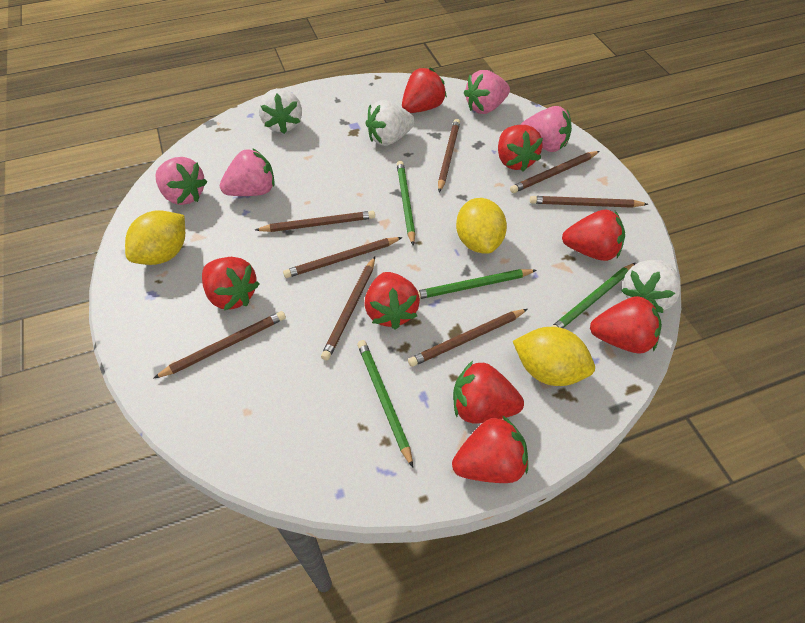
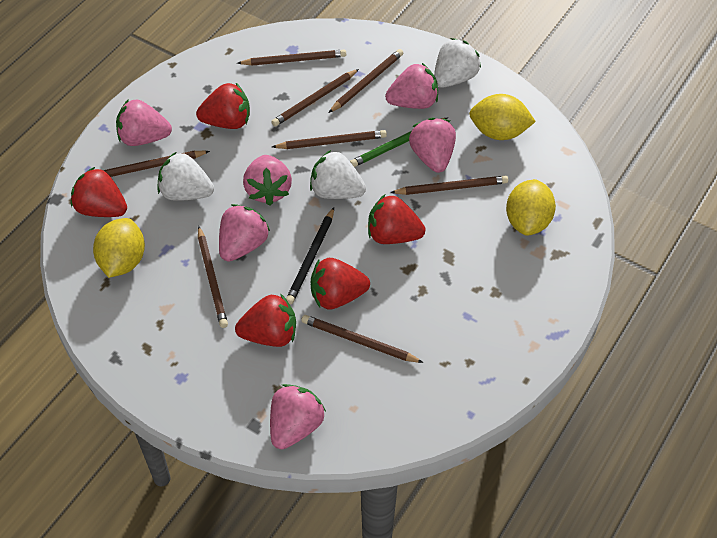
black pencil: none = 0 -> [286,207,334,304] = 1
green pencil: [357,340,413,467] [397,161,415,246] [418,269,536,299] [551,263,635,328] = 4 -> [350,117,448,167] = 1
pink strawberry: [155,157,207,205] [220,148,275,196] [464,70,510,114] [520,106,572,152] = 4 -> [116,99,172,146] [219,204,270,262] [243,155,292,205] [270,384,326,449] [385,63,438,109] [409,118,456,173] = 6
red strawberry: [202,257,260,311] [364,272,420,330] [402,68,447,113] [452,415,528,483] [453,361,524,424] [498,125,543,172] [562,210,625,261] [590,296,662,354] = 8 -> [71,167,127,217] [196,83,250,129] [235,293,296,347] [311,258,370,309] [368,194,426,244] = 5

